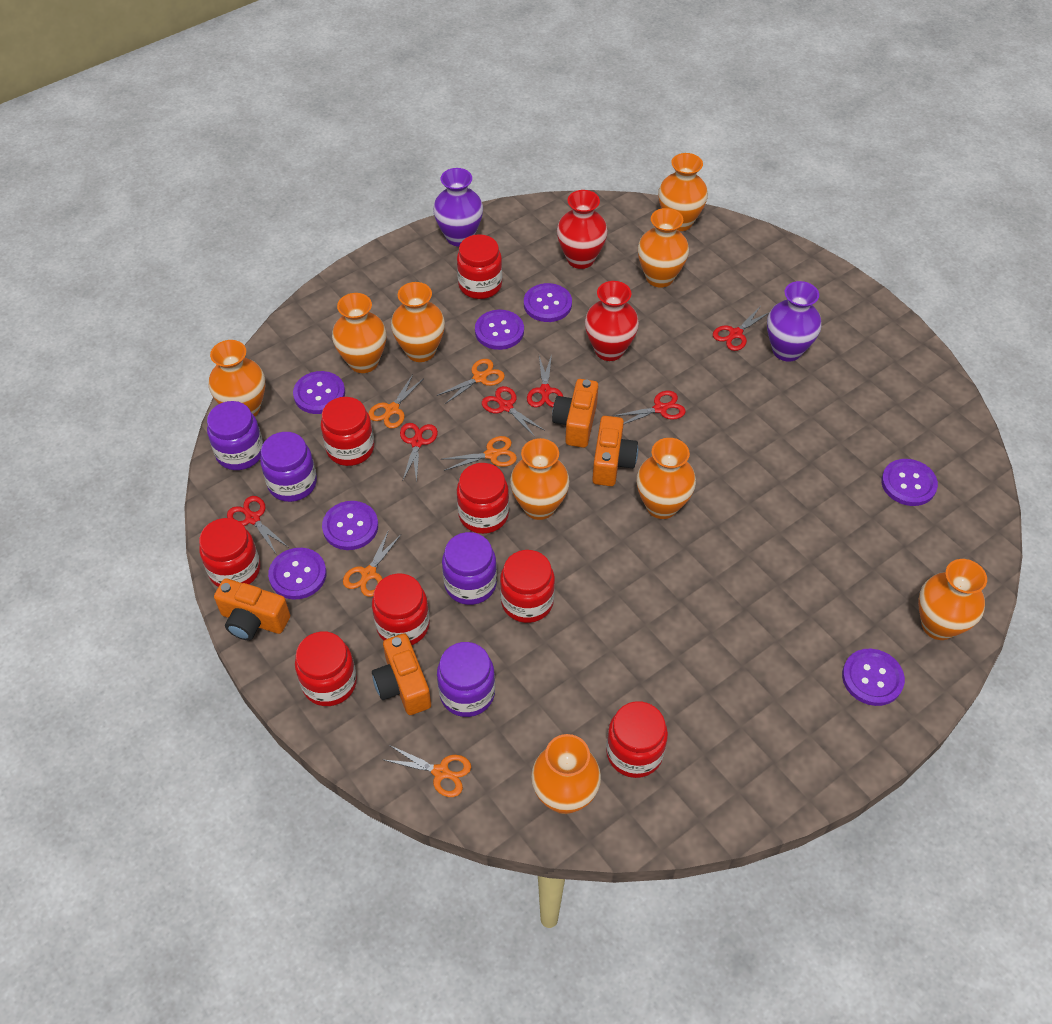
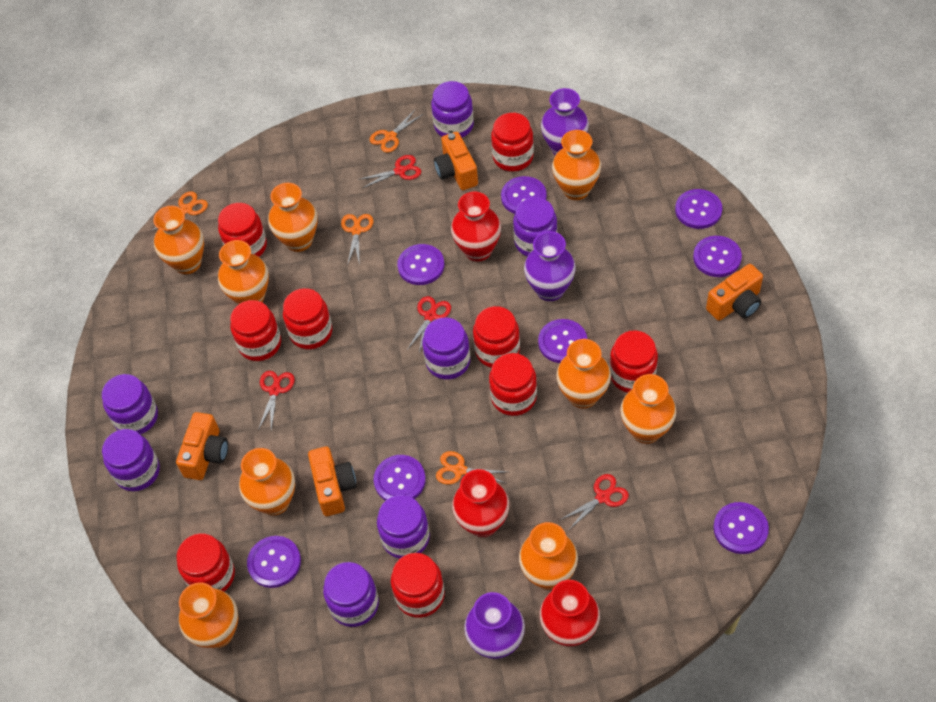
orange scissors: [343,530,401,597] [368,374,424,429] [385,745,471,797] [437,359,505,404] [443,436,517,471] = 5 -> [150,191,208,232] [341,214,373,266] [370,110,423,153] [436,451,507,485] = 4
purple button: [268,548,327,600] [293,371,345,414] [322,501,378,550] [475,310,524,350] [524,283,572,322] [842,649,905,706] [881,459,938,506] = 7 -> [247,536,301,588] [374,455,426,501] [397,244,444,285] [501,176,547,214] [538,319,587,363] [675,189,722,229] [693,236,742,277] [713,502,769,554] = 8
purple jar: [207,401,263,470] [260,432,317,502] [437,642,495,717] [442,532,497,605] = 4 -> [102,374,158,434] [102,429,160,491] [323,562,379,627] [377,495,430,559] [422,317,470,380] [431,81,474,137] [513,197,557,256] = 7
purple vase: [433,168,483,247] [767,281,821,362] = 2 -> [464,592,525,659] [524,231,576,301] [541,88,589,155] = 3
red jar: [199,518,260,587] [295,631,357,706] [321,397,374,466] [372,574,430,645] [457,234,502,299] [457,463,509,534] [500,550,555,623] [606,701,668,778] = 8 -> [176,533,235,592] [218,203,267,257] [230,300,281,361] [283,288,332,349] [391,553,445,618] [473,306,520,368] [489,353,537,416] [491,113,534,172] [610,330,658,393] = 9
red scissors: [227,496,288,555] [400,423,438,483] [482,386,545,437] [527,354,563,407] [613,391,686,425] [713,306,770,351] = 6 -> [258,371,295,430] [358,155,421,188] [407,296,451,352] [560,474,629,530] = 4
red vase: [557,190,608,269] [585,281,639,361] = 2 -> [451,192,501,262] [452,469,509,537] [539,580,600,647] = 3

